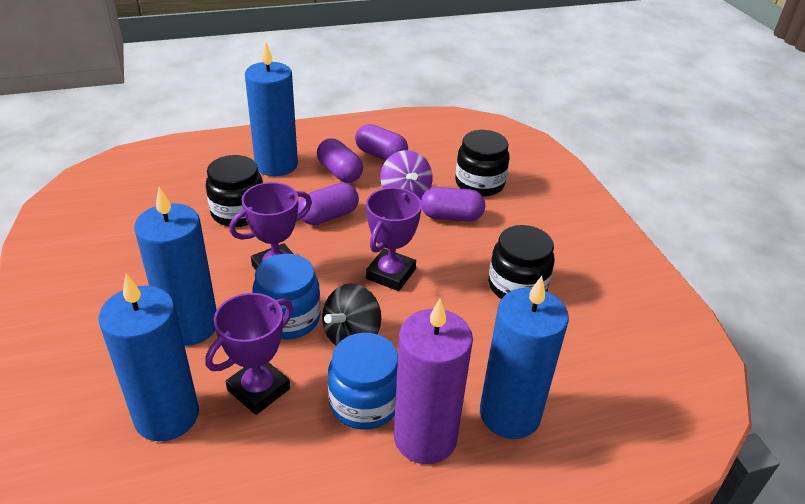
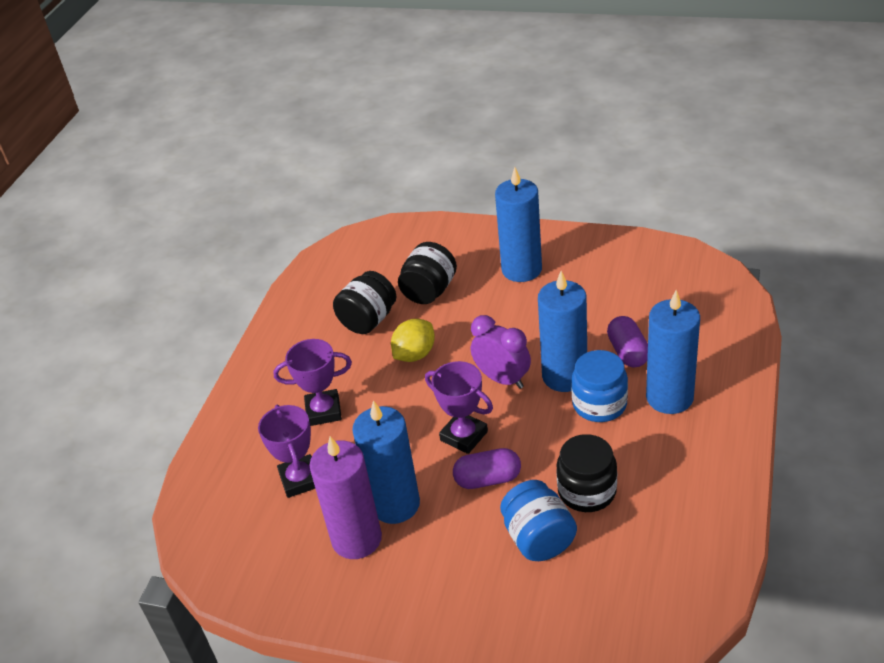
black spinning top: [322,283,381,346] = 1 -> none = 0
purple capsule: [298,183,359,225] [317,138,363,182] [355,124,408,161] [421,187,485,222] = 4 -> [453,448,521,489] [607,316,648,368] = 2
purple clock: none = 0 -> [471,315,531,389] = 1
purple spinning top: [380,150,433,200] = 1 -> none = 0
yellow lemon: none = 0 -> [391,319,435,362] = 1

